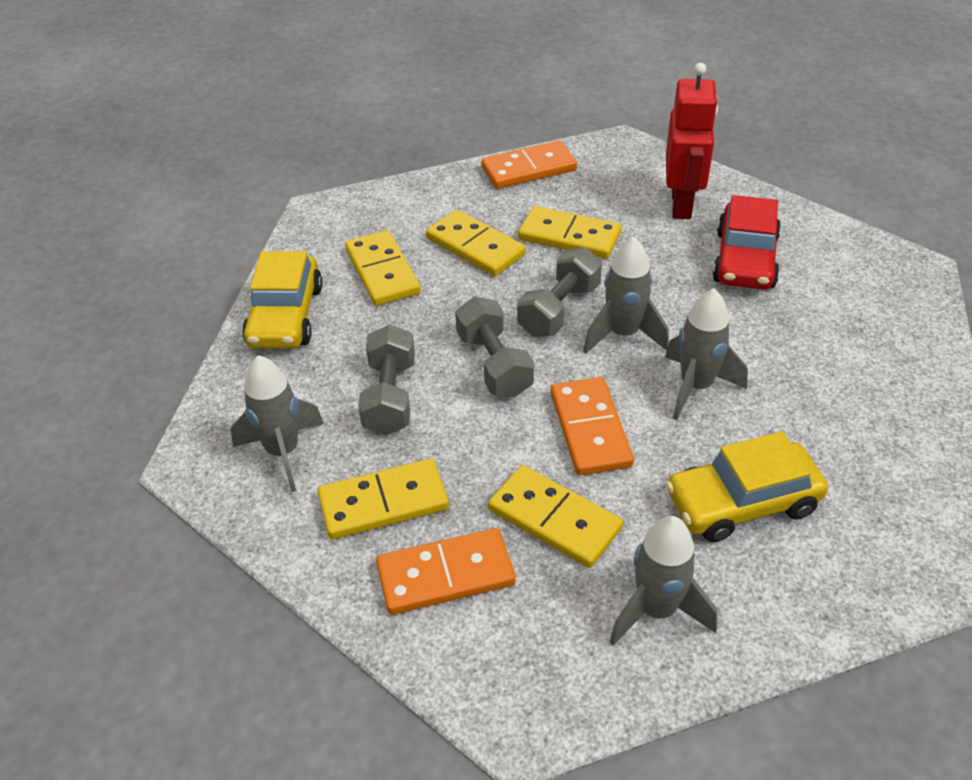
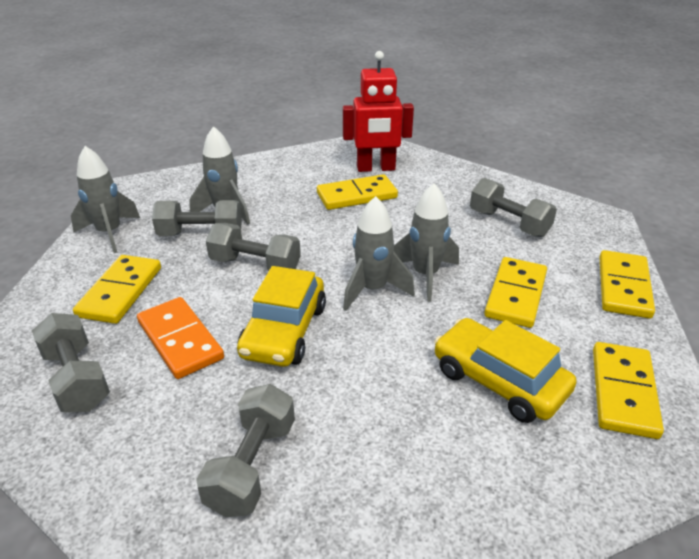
grey dumbbell: [358,324,415,435] [455,297,534,398] [517,247,602,337] = 3 -> [32,313,110,413] [152,200,242,236] [196,384,295,517] [206,223,301,271] [470,178,557,237] = 5
orange domino: [376,528,516,615] [481,141,577,189] [551,377,634,475] = 3 -> [137,297,224,379] = 1
red car: [712,195,781,290] = 1 -> none = 0

